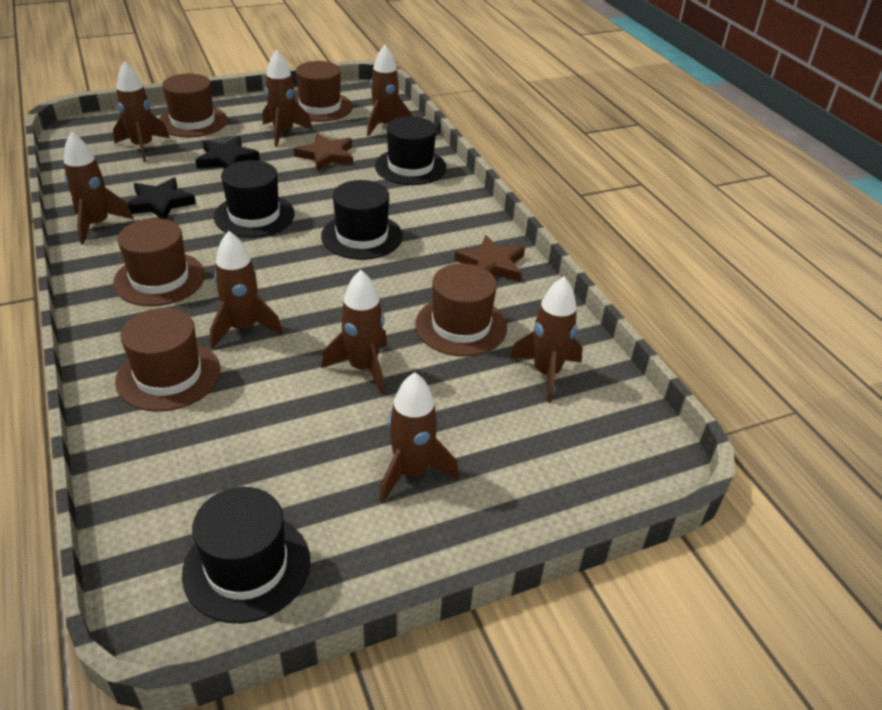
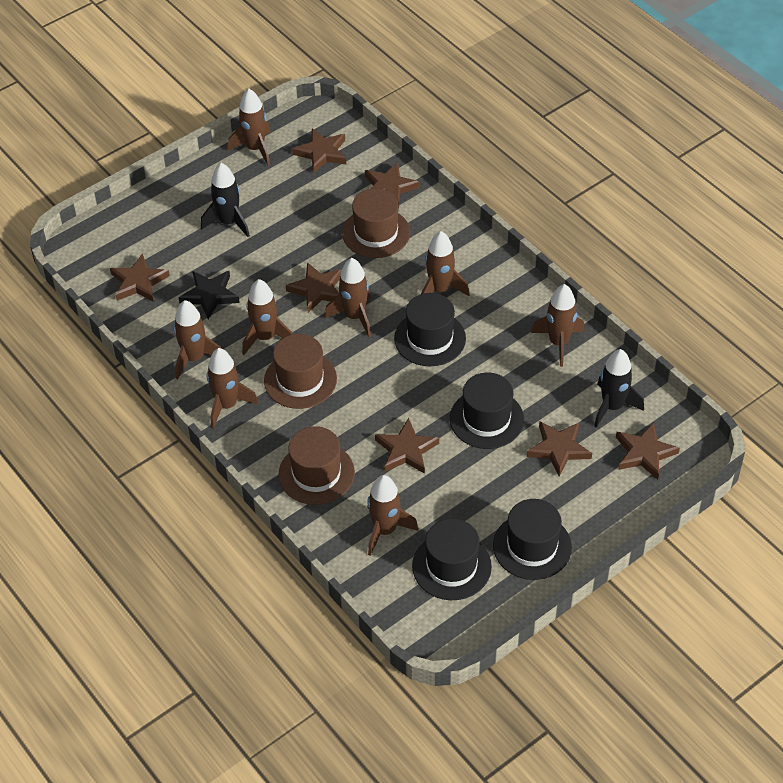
black rocket: none = 0 -> [201,163,250,237] [594,349,644,428] = 2
black star: [127,177,196,219] [195,136,260,169] = 2 -> [179,271,240,319] = 1
brown hat: [113,218,205,306] [115,308,220,412] [159,74,227,137] [295,61,353,122] [415,263,507,357] = 5 -> [264,334,337,409] [279,426,355,505] [342,188,410,258] = 3
brown star: [294,133,353,171] [455,235,525,282] = 2 -> [110,253,170,302] [286,262,342,313] [292,128,346,173] [365,162,419,209] [375,418,439,474] [527,421,592,477] [616,422,680,480] = 7

